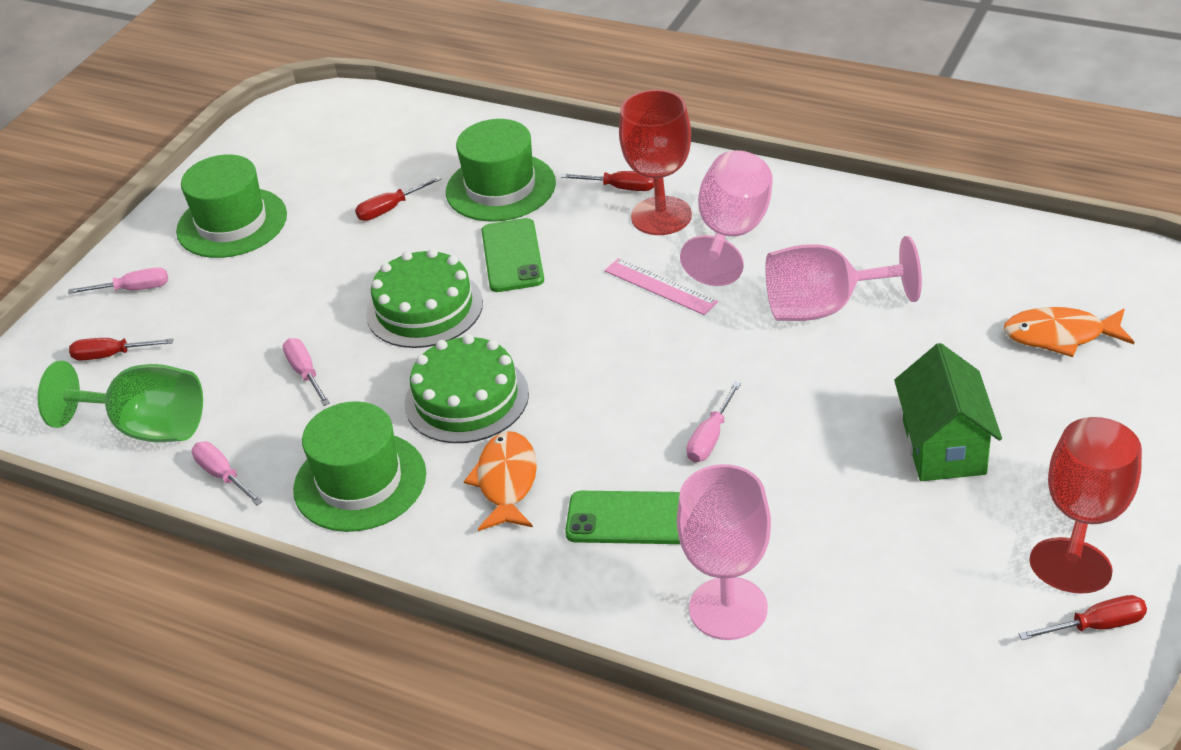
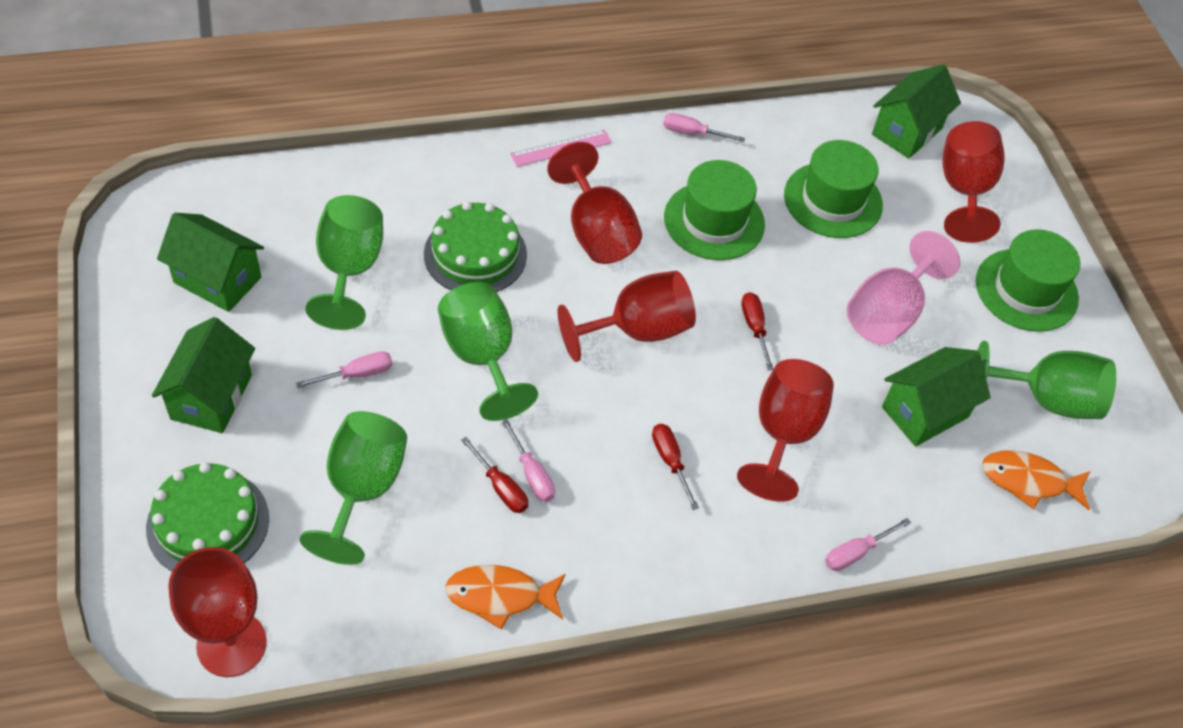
green goblet: [38,361,203,442] = 1 -> [300,411,407,565] [305,195,383,330] [438,282,538,421] [977,341,1116,419] = 4
green house: [894,343,1002,481] = 1 -> [152,317,255,433] [157,213,264,312] [872,64,961,158] [882,347,991,446] = 4
green phone: [481,218,544,292] [565,491,680,544] = 2 -> none = 0
pink goblet: [676,464,771,640] [680,150,773,286] [765,236,922,321] = 3 -> [847,231,960,345] = 1
red goblet: [619,89,692,235] [1029,417,1142,593] = 2 -> [168,547,267,677] [547,142,642,264] [558,271,696,362] [737,359,834,502] [942,121,1005,243] = 5
red screwdriver: [69,338,173,360] [355,176,442,221] [561,171,654,191] [1019,595,1147,640] = 4 -> [461,437,528,513] [652,424,699,510] [741,292,774,370] = 3

